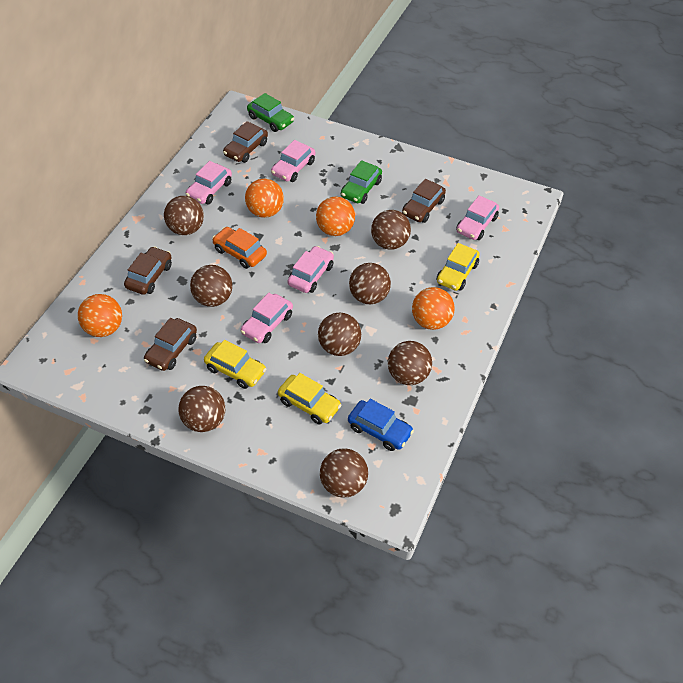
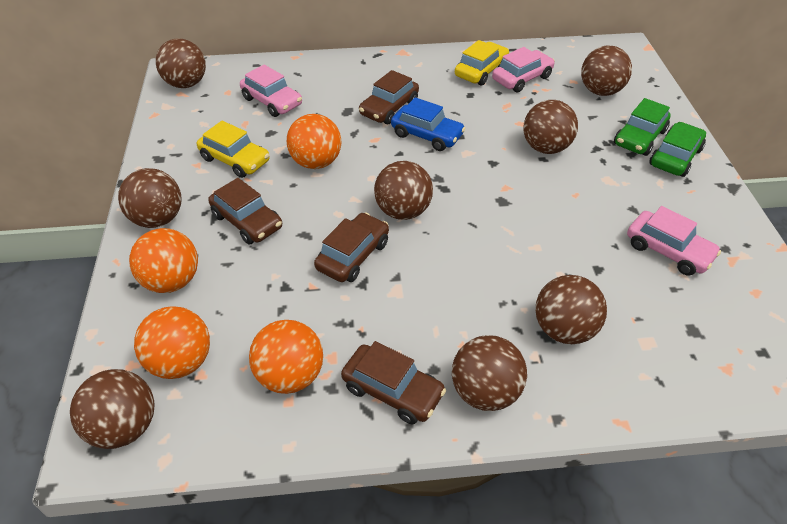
orange car: [212,227,267,269] = 1 -> none = 0
pink car: [186,161,232,204] [241,293,293,343] [271,140,315,182] [287,246,334,293] [456,195,499,240] = 5 -> [240,65,302,117] [492,47,555,92] [627,206,721,276] = 3
yellow car: [204,340,266,389] [278,373,341,425] [437,243,480,291] = 3 -> [197,121,270,178] [455,40,509,86] = 2

